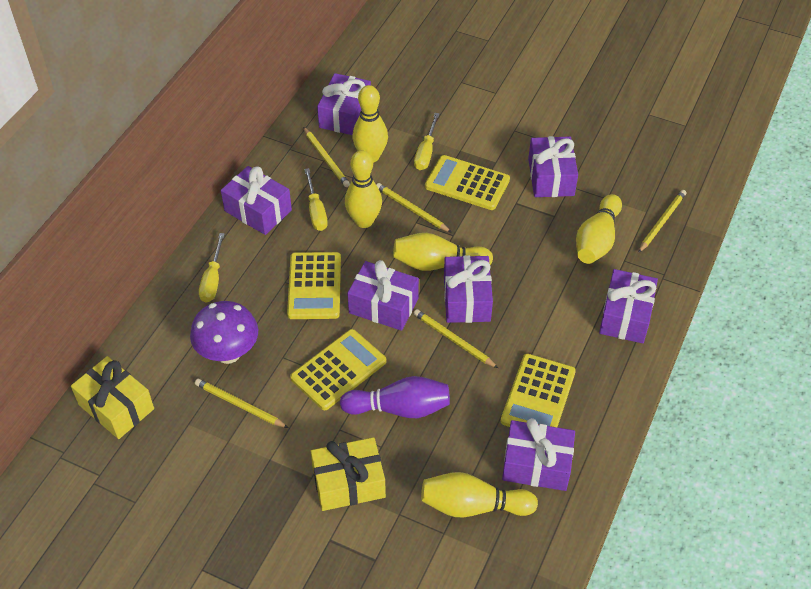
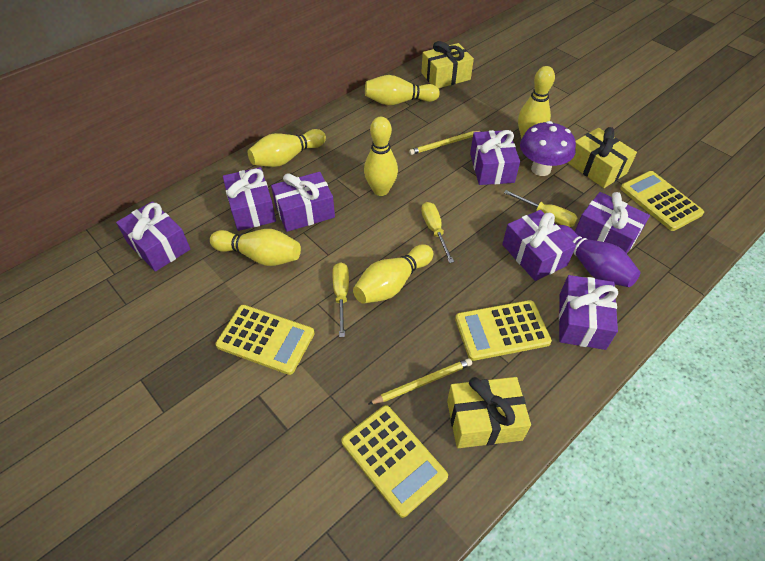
yellow bowling pin: [345,150,382,228] [352,85,388,163] [393,233,493,271] [421,472,538,517] [576,194,622,264] = 5 -> [210,229,301,266] [248,129,326,167] [353,244,433,304] [364,117,398,196] [365,75,440,105] [518,66,555,139] = 6
yellow gift: [71,356,154,439] [311,437,386,511] = 2 -> [421,41,474,88] [447,377,531,448] [567,127,637,188] = 3
yellow pencil: [195,379,288,428] [303,127,350,187] [376,183,452,233] [413,309,498,368] [638,190,686,253] = 5 -> [369,358,472,404] [409,131,482,155] = 2

